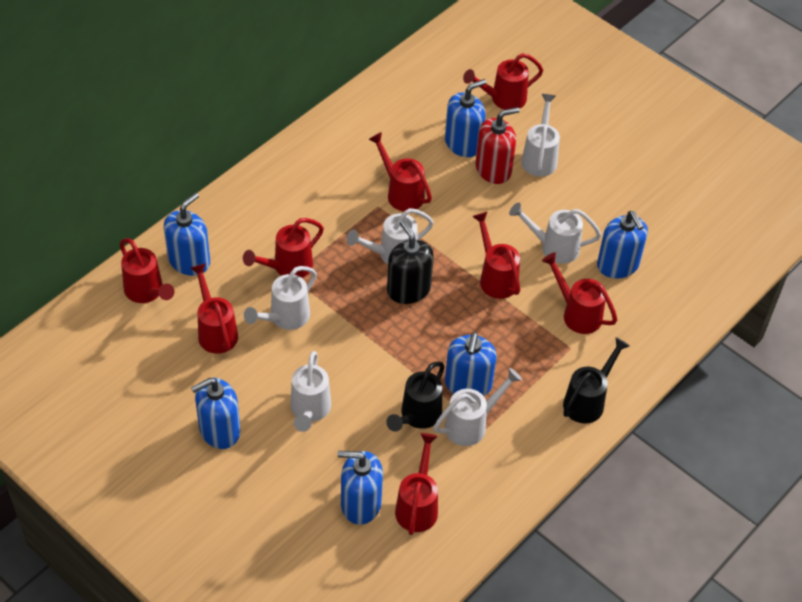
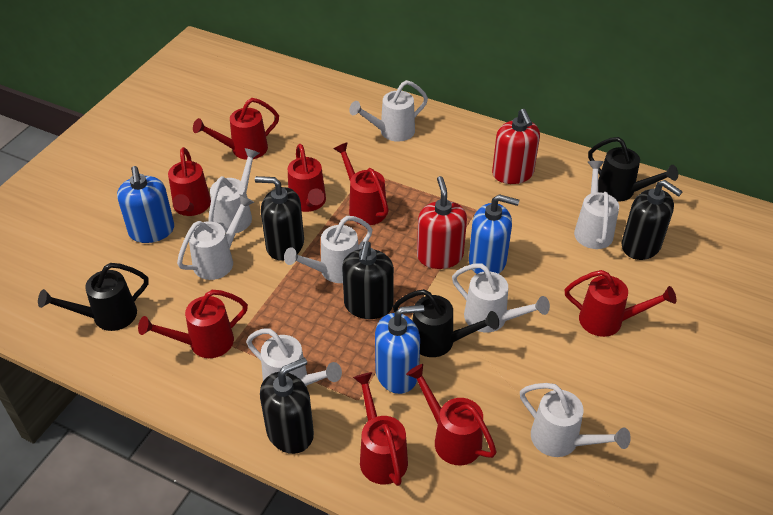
black soap dispenser: [387,220,434,304] = 1 -> [255,176,304,261] [260,357,314,454] [342,241,394,319] [622,180,683,260] = 4
black watering can: [386,361,445,432] [563,337,630,424] = 2 -> [38,263,149,331] [393,289,499,357] [588,137,678,202] = 3
blue soap dispenser: [164,193,210,276] [191,378,240,449] [338,451,383,525] [445,79,486,157] [445,332,497,396] [597,211,648,279] = 6 -> [117,166,174,243] [375,305,424,394] [469,194,519,274] = 3
red soap dispenser: [476,107,520,184] = 1 -> [417,176,467,269] [492,109,540,184] = 2
white watering can: [244,266,317,330] [290,351,331,432] [346,208,434,264] [434,368,522,446] [509,202,601,264] [521,94,560,177] = 6 -> [177,194,254,280] [208,148,259,233] [246,329,342,386] [284,216,372,283] [349,80,428,142] [452,263,550,332] [520,383,631,457] [574,161,619,249] = 8

